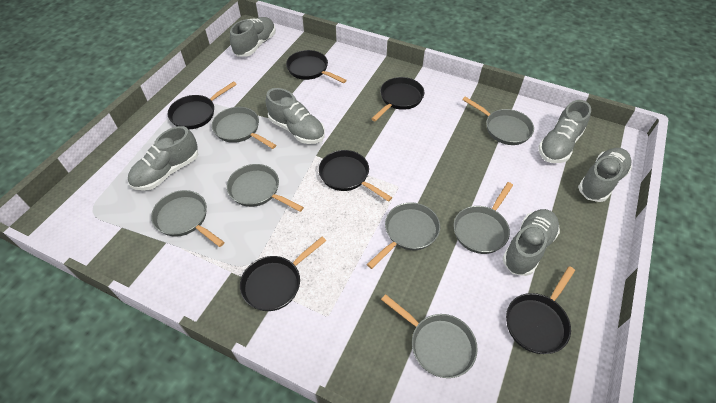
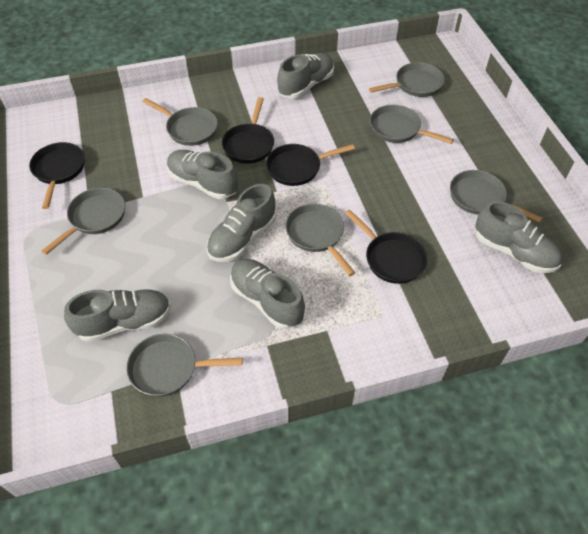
black pan: [168,81,237,129] [240,237,326,311] [286,50,347,83] [319,150,392,202] [371,77,425,122] [506,266,575,354] = 6 -> [29,142,85,209] [222,97,274,164] [266,144,355,186] [345,210,427,284] = 4

